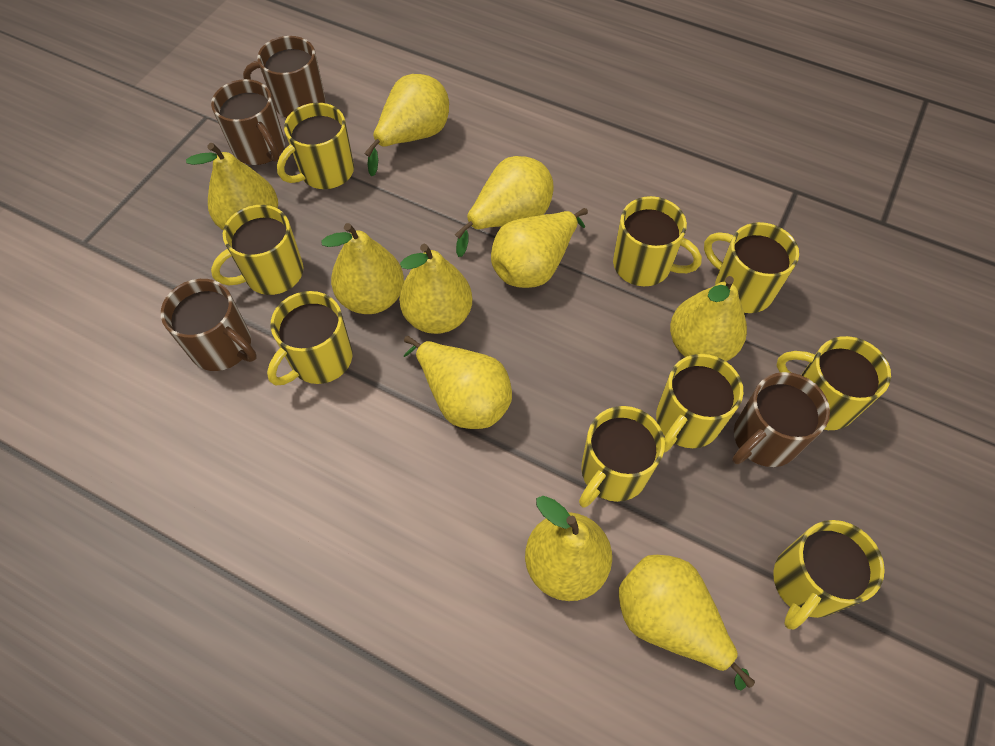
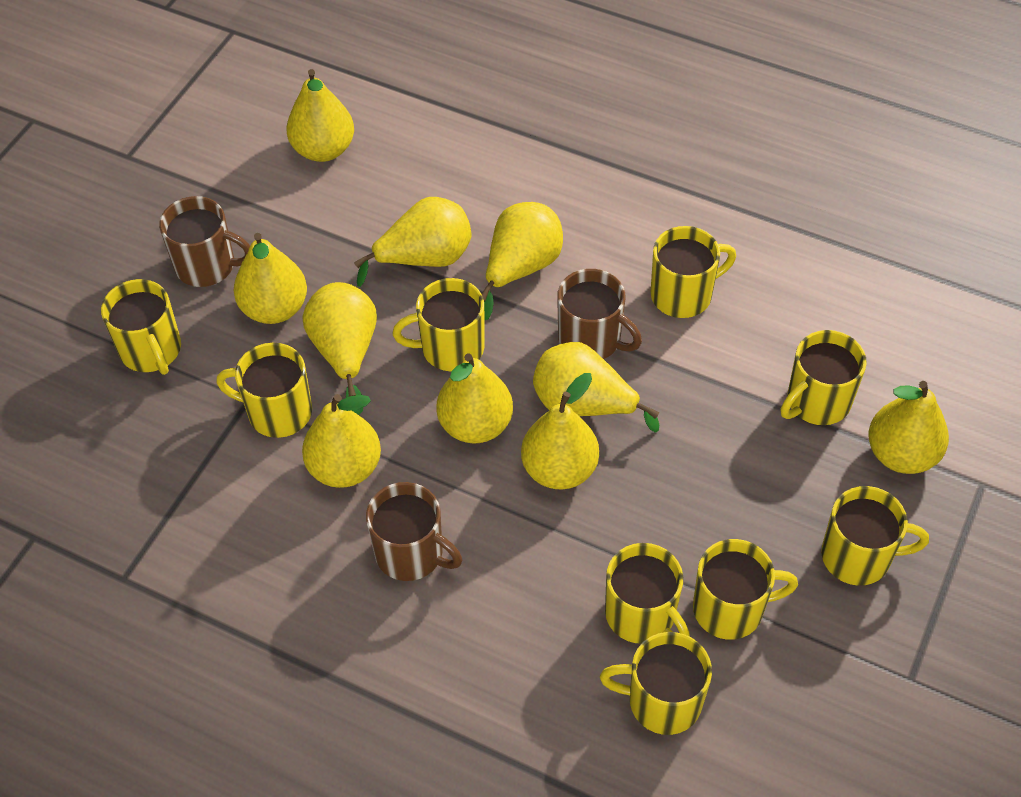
brown mug: [161,279,257,371] [211,79,285,165] [243,36,325,118] [732,372,830,467] = 4 -> [159,196,250,287] [366,482,463,581] [557,269,642,359] = 3

